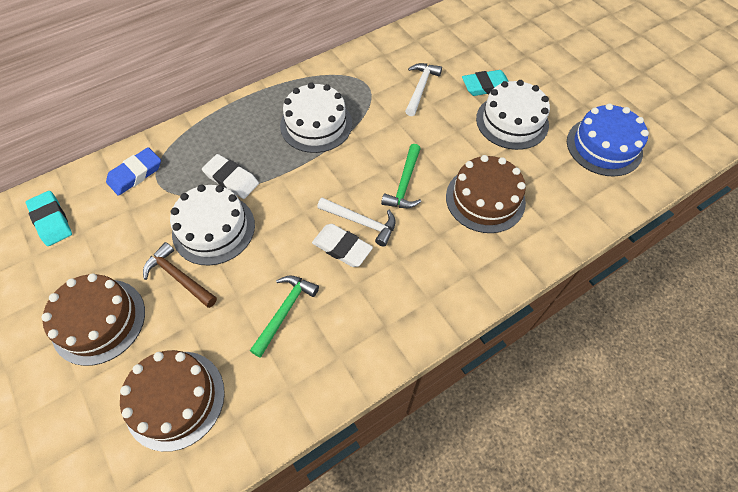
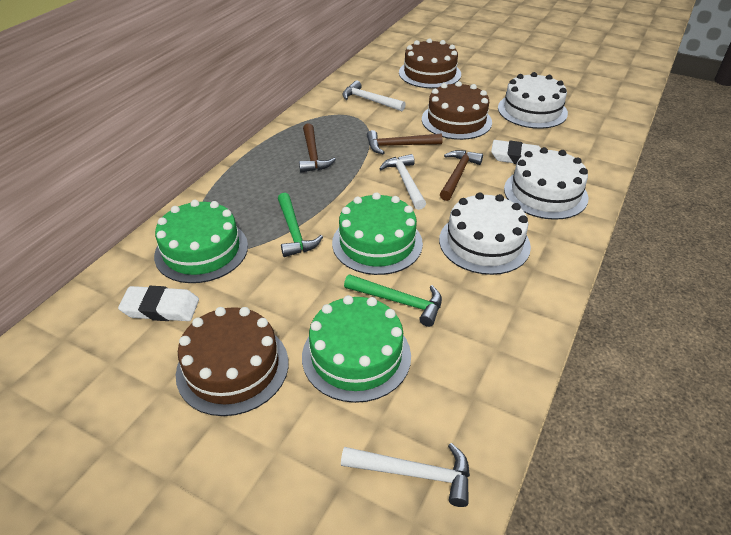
blue cake: [567,103,649,176] = 1 -> none = 0
blue eraser: [106,147,161,196] = 1 -> none = 0
brown hammer: [143,242,217,308] = 1 -> [299,123,336,172] [367,130,443,154] [440,150,483,201] = 3
green cake: none = 0 -> [154,200,248,283] [302,295,411,403] [332,192,423,275] = 3
turquoise eraser: [26,191,72,246] [462,70,509,96] = 2 -> none = 0
white hammer: [317,198,396,247] [405,63,442,116] = 2 -> [341,443,470,507] [342,81,406,111] [379,154,426,210] = 3

